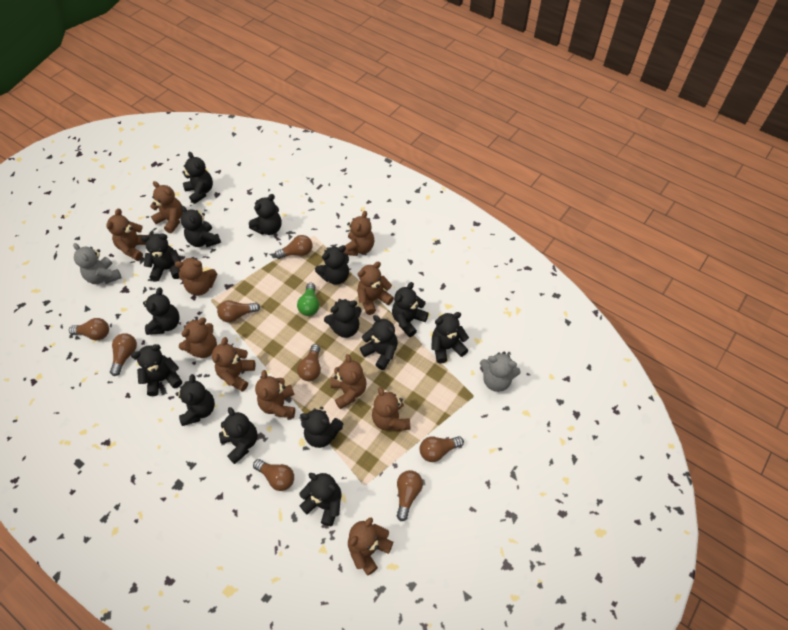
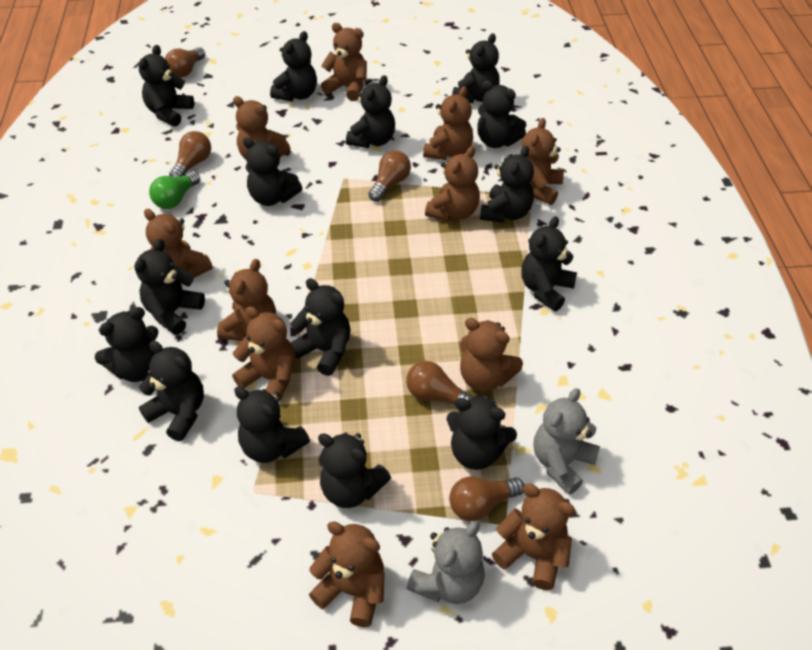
brown light bulb: [69,318,109,340] [110,333,137,376] [217,300,260,323] [253,459,294,491] [275,235,312,259] [297,344,321,381] [397,470,423,521] [420,436,464,462] = 8 -> [165,47,205,78] [169,131,211,177] [368,150,411,202] [406,361,474,404] [449,477,524,521] = 5

